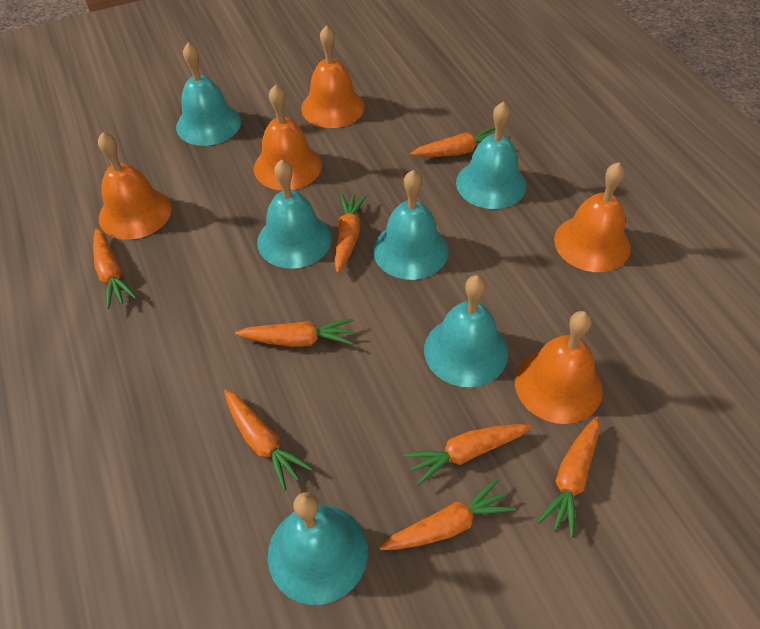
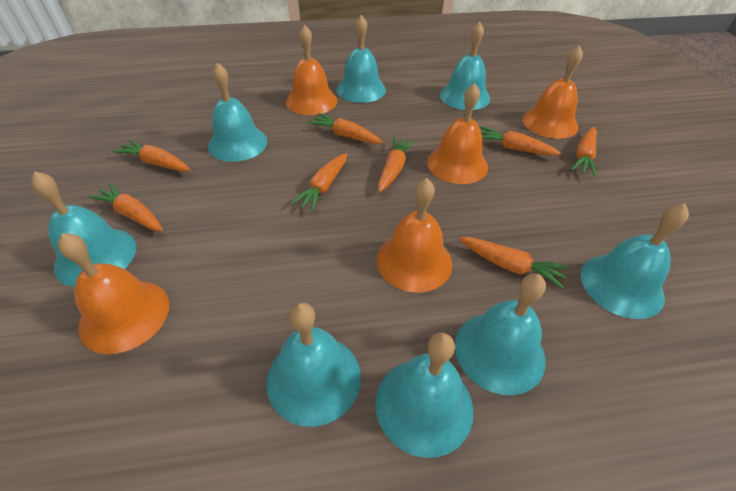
turquoise bell: [176,43,241,146] [257,159,332,269] [268,492,368,605] [373,170,448,280] [424,275,508,387] [456,101,526,209] = 6 -> [31,171,137,287] [208,63,267,162] [267,303,361,427] [337,15,386,103] [376,333,473,458] [440,22,490,110] [455,274,546,395] [581,203,689,319] = 8

